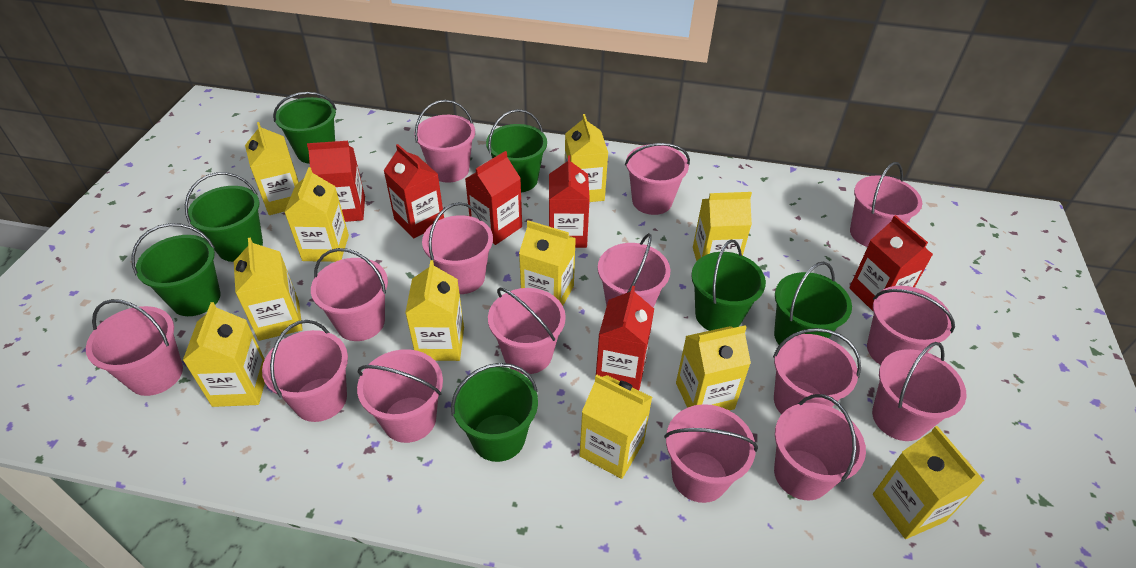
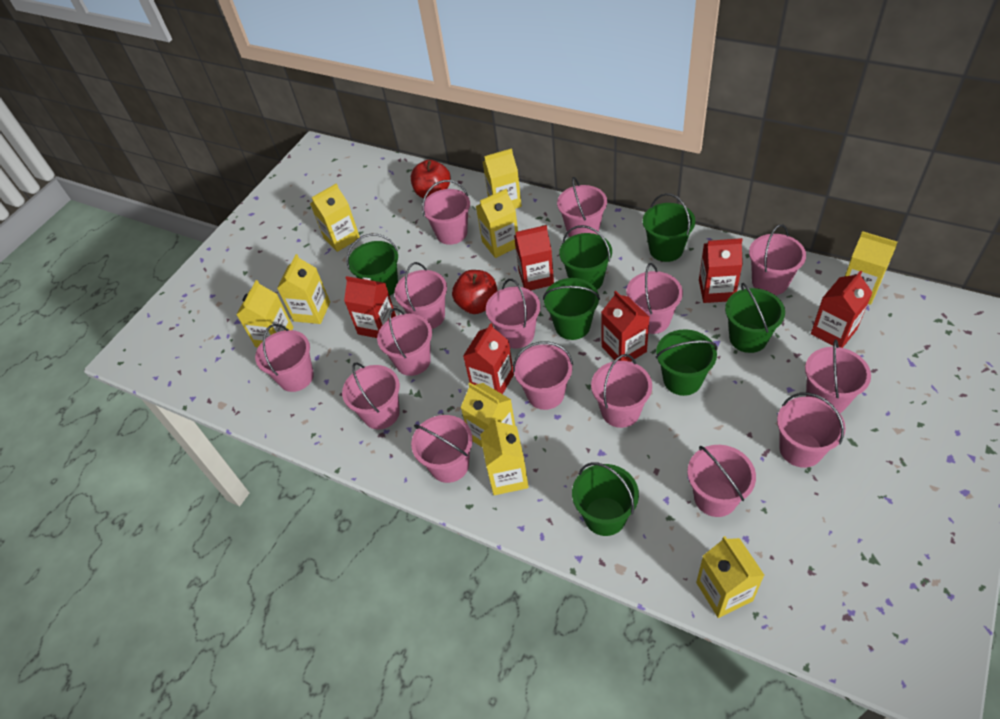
red apple: none = 0 -> [411,160,451,199] [452,270,498,314] = 2
yellow carton: [183,302,265,407] [234,237,303,341] [245,122,299,215] [284,167,349,262] [405,260,464,361] [519,220,576,305] [565,114,608,202] [580,375,652,479] [676,325,751,410] [693,192,752,261] [873,426,984,539] = 11 -> [236,280,294,348] [277,254,330,324] [310,184,360,252] [460,382,515,448] [476,189,518,258] [480,418,529,495] [483,148,522,209] [696,536,765,618] [845,231,898,305] = 9

